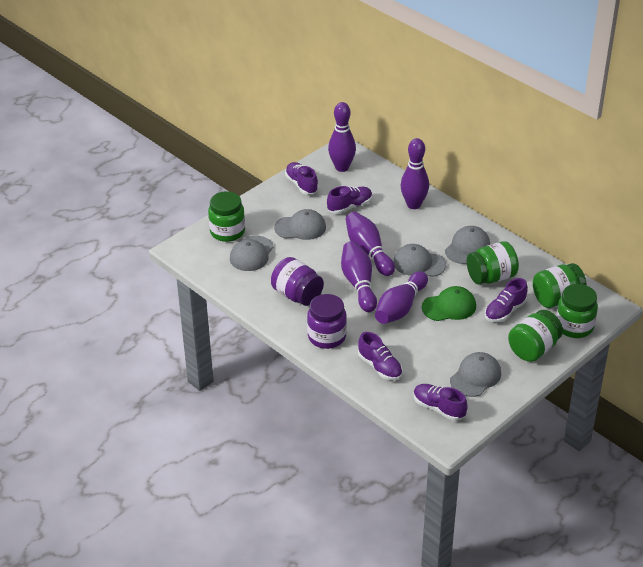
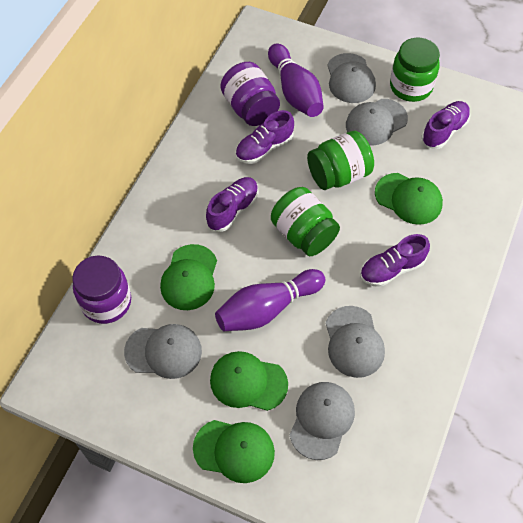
green cap: [422,286,476,321] = 1 -> [160,244,217,310] [193,420,275,483] [210,351,288,411] [375,173,443,225] = 4
green jar: [208,191,245,242] [467,241,519,285] [508,310,563,362] [533,263,587,308] [556,284,598,338] = 5 -> [271,187,340,256] [307,131,374,190] [390,38,440,102] = 3
purple bowling pin: [328,102,356,172] [341,241,377,312] [346,212,395,276] [375,271,428,324] [400,138,429,209] = 5 -> [215,269,325,331] [268,44,324,117] = 2
purple shoe: [285,162,319,195] [327,186,372,214] [358,332,403,380] [413,384,468,421] [485,278,528,322] = 5 -> [206,177,259,232] [235,110,294,164] [360,234,430,287] [422,101,470,149] = 4

